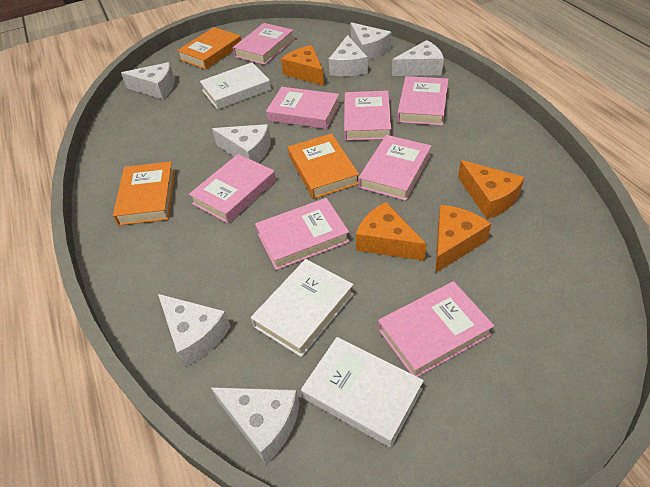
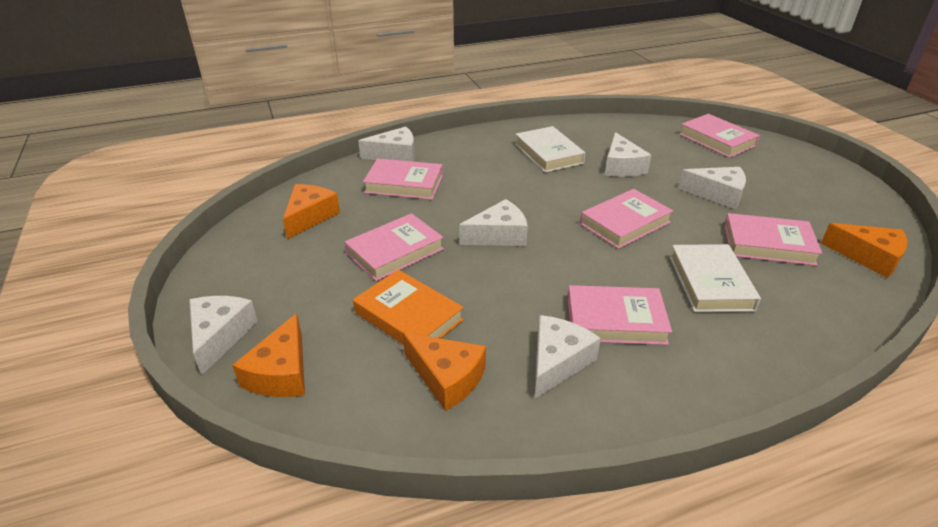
orange book: [113,161,175,226] [177,27,241,70] [288,133,359,199] = 3 -> [353,269,464,345] = 1
pink book: [189,154,276,223] [233,23,295,65] [255,198,350,270] [266,87,340,129] [344,91,391,141] [358,135,431,201] [378,281,494,377] [397,76,448,126] = 8 -> [345,213,444,281] [363,158,443,200] [567,285,672,345] [580,189,673,249] [679,114,760,158] [724,213,823,266] = 6
white book: [200,62,271,110] [251,259,354,357] [301,337,424,448] = 3 -> [515,126,586,173] [669,244,761,312] = 2
white cheese: [121,62,175,99] [158,294,231,367] [211,387,300,464] [212,124,271,163] [329,35,368,76] [351,22,392,60] [392,40,444,76] = 7 -> [189,296,258,375] [358,126,415,162] [459,199,528,246] [535,315,601,399] [605,132,651,177] [678,167,746,209] = 6

